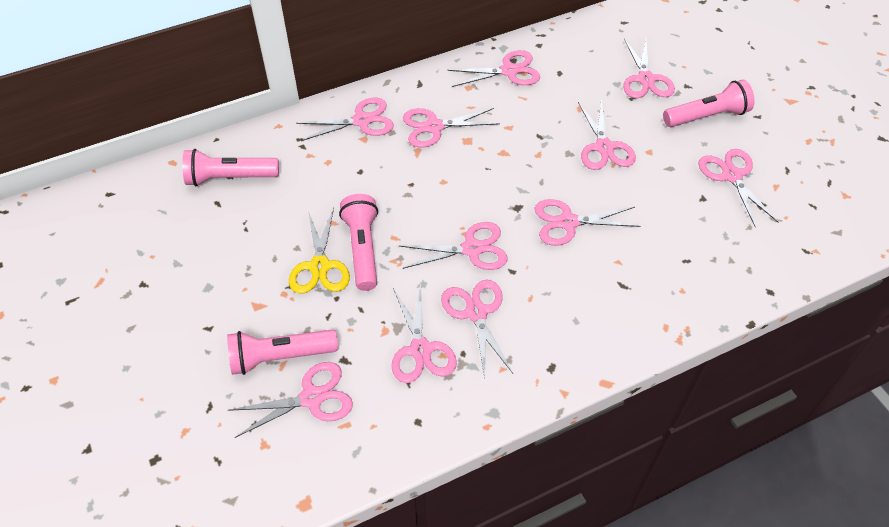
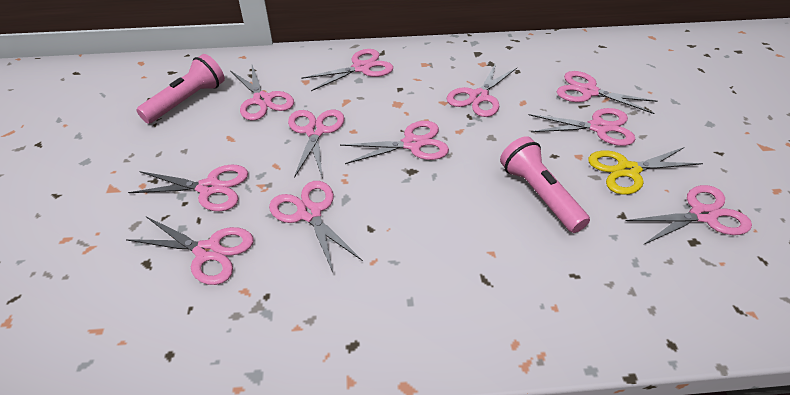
pink flashlight: [182,149,279,186] [227,329,338,375] [339,194,378,291] [663,79,755,127] = 4 -> [136,54,225,124] [500,136,590,233] = 2

